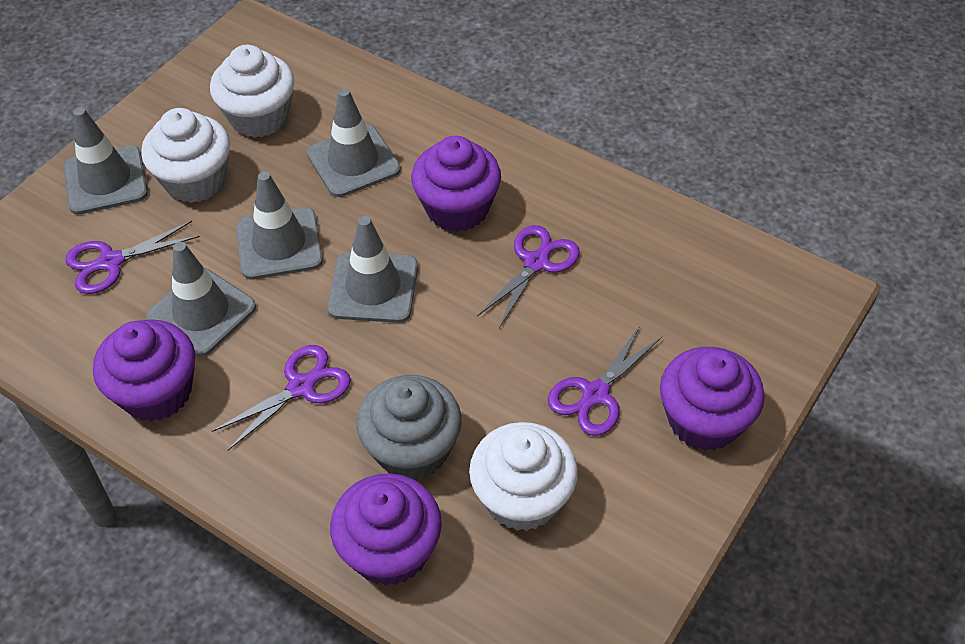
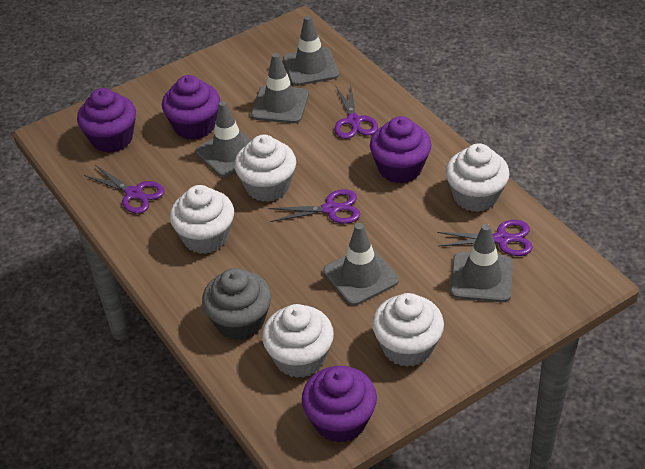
white cupcake: [141,108,230,203] [210,45,295,138] [469,422,578,531] = 3 -> [170,185,234,254] [234,135,296,202] [262,304,334,378] [372,293,444,367] [446,143,510,212] = 5

